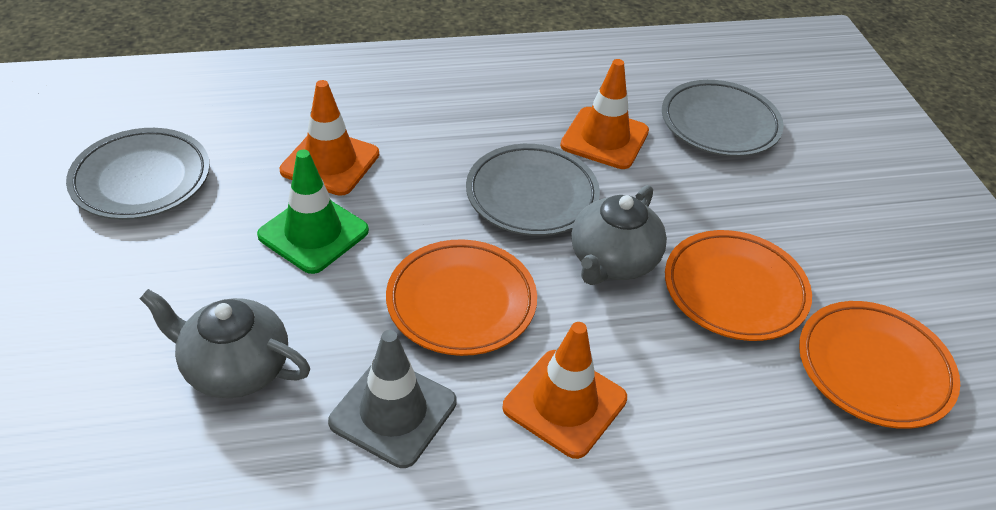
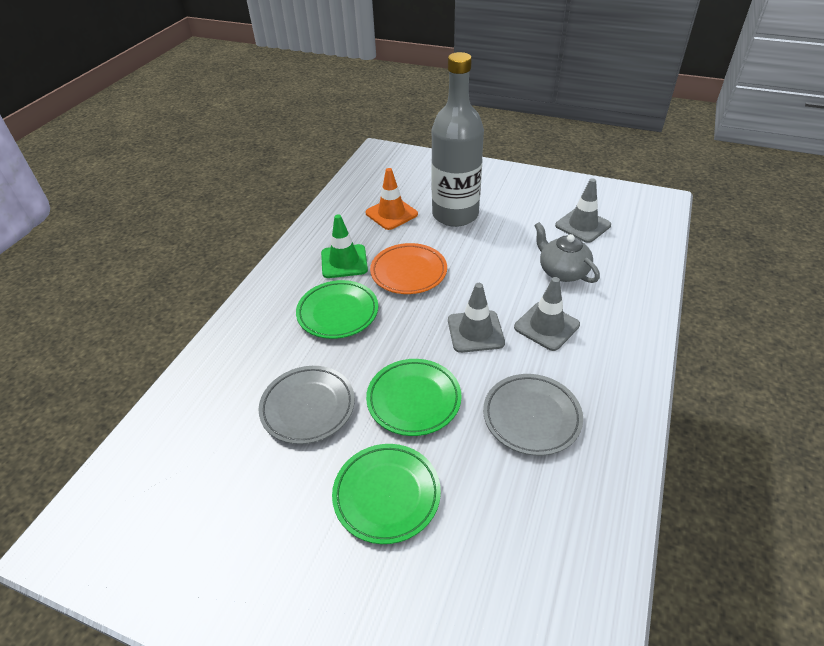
green plate: none = 0 -> [296,280,378,339] [332,444,441,544] [366,359,462,436] = 3
grey bottle: none = 0 -> [431,52,484,227] = 1
grey plate: [66,128,210,220] [466,144,600,236] [662,80,784,157] = 3 -> [259,366,355,444] [483,374,583,456] = 2
grey teapot: [140,289,310,398] [571,185,667,285] = 2 -> [534,222,600,283] = 1
grey traffic cone: [328,330,457,468] = 1 -> [448,283,505,353] [514,277,580,351] [555,178,611,243] = 3
orange plate: [386,239,537,356] [665,230,812,341] [799,301,960,429] = 3 -> [370,243,447,294] = 1
orange traffic cone: [280,80,379,196] [503,322,627,459] [560,59,649,169] = 3 -> [366,168,418,230] = 1

